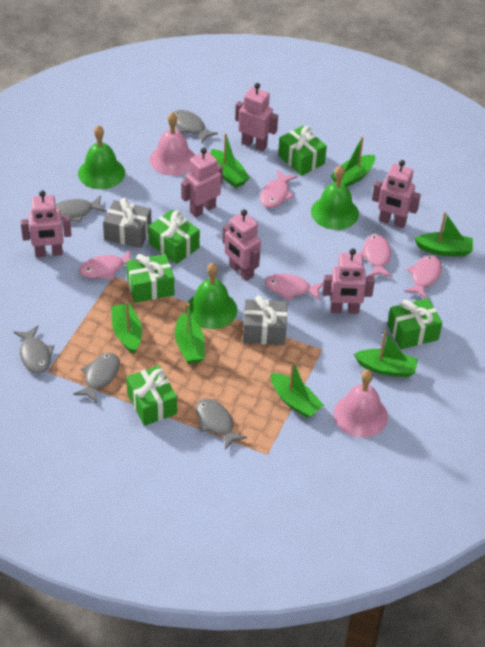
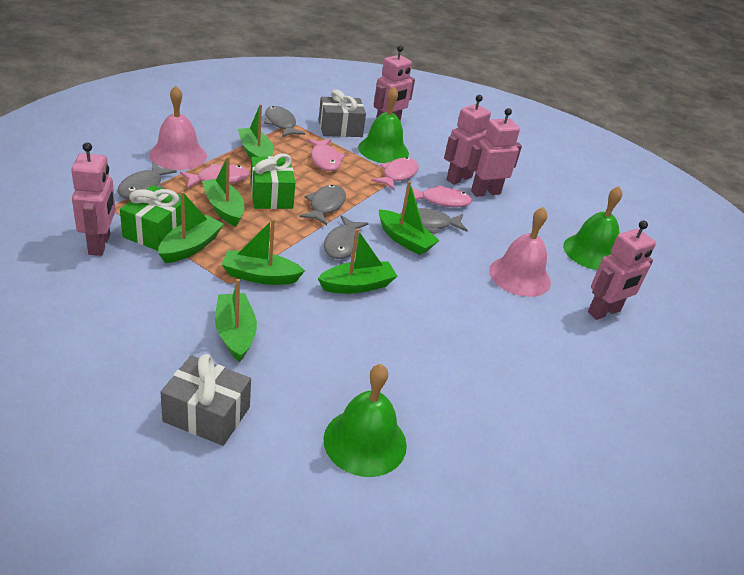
green gift: [126,254,174,303] [126,365,177,426] [148,210,200,264] [278,126,327,176] [387,298,442,349] = 5 -> [120,185,182,251] [250,153,295,209] = 2
pink fish: [79,250,131,280] [260,170,297,208] [265,274,323,301] [360,234,392,277] [404,255,442,299] = 5 -> [180,164,250,188] [306,139,345,171] [371,157,419,190] [412,185,472,207] = 4
pink robot: [21,190,72,257] [181,148,223,217] [223,210,261,281] [235,83,278,151] [323,248,375,314] [372,160,421,228] = 6 -> [71,142,116,256] [374,45,415,121] [444,95,491,185] [467,108,522,197] [588,220,656,320] = 5

